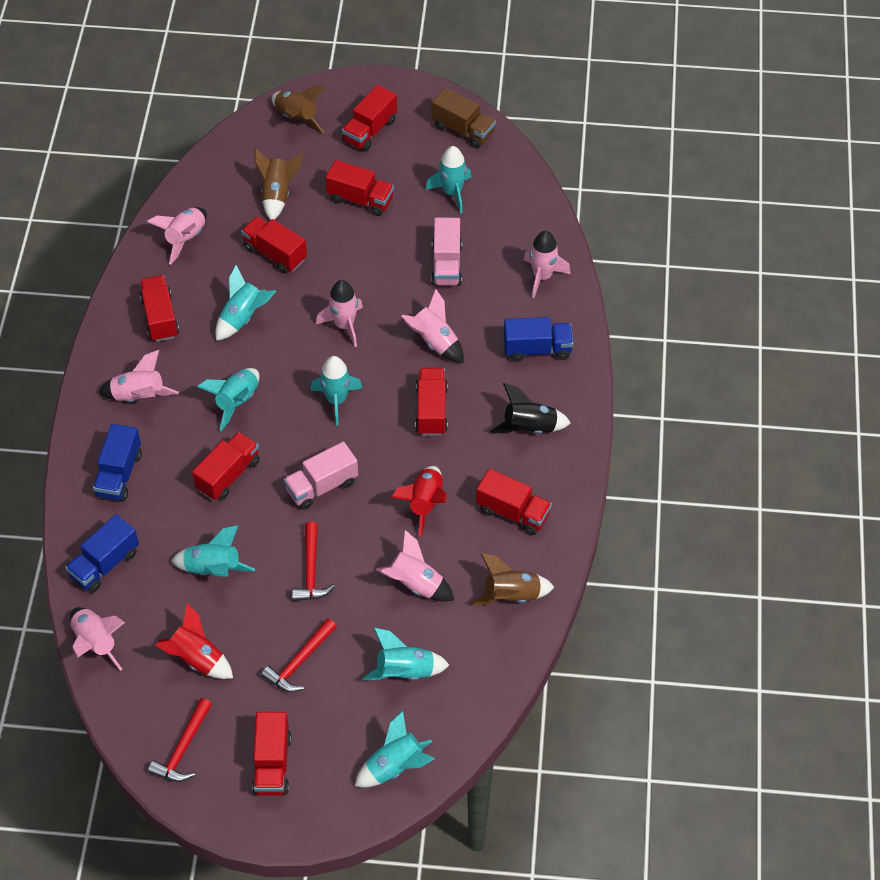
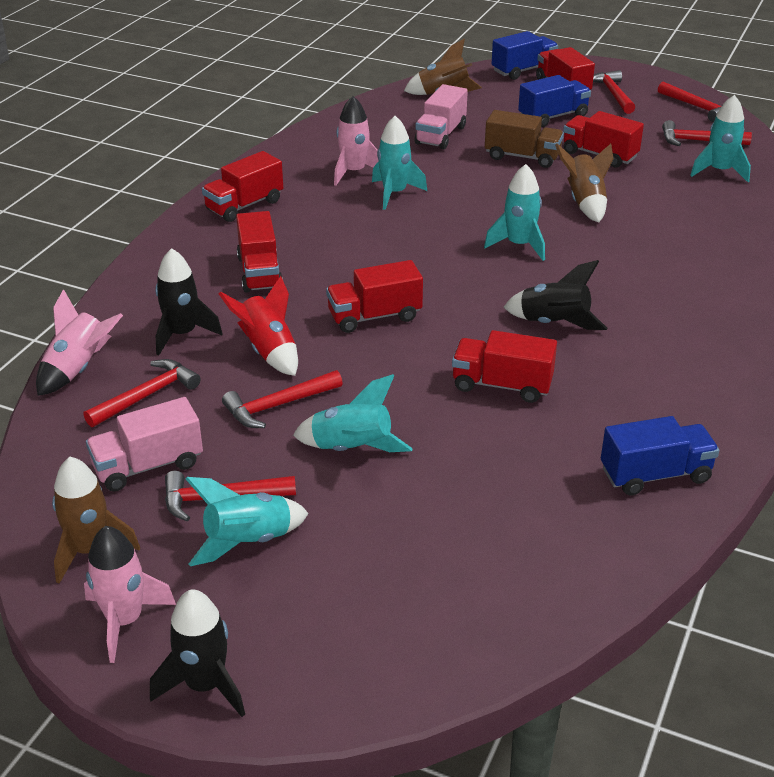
black rocket: [490,383,571,434] = 1 -> [150,589,245,717] [155,248,223,355] [504,260,607,330] = 3
pink rocket: [70,607,125,671] [98,350,179,402] [147,207,207,265] [316,280,363,347] [376,530,454,602] [401,289,464,363] [524,231,571,298] = 7 -> [36,289,123,396] [84,526,176,663] [334,96,379,186] = 3
red hammer: [148,698,212,782] [261,618,337,692] [292,522,335,601] = 3 -> [84,359,201,427] [165,471,296,521] [222,370,343,428] [593,70,635,114] [658,82,722,122] [662,120,752,146] = 6
red rocket: [155,603,233,679] [392,466,447,537] = 2 -> [218,276,298,376] = 1
red truck: [140,275,179,342] [192,432,260,501] [241,216,307,273] [252,712,291,796] [326,160,394,216] [342,85,397,151] [415,368,448,436] [476,469,552,535] = 8 -> [202,151,283,222] [236,211,283,293] [326,260,423,333] [452,330,557,403] [536,47,595,90] [563,111,644,168] = 6
turquoise rocket: [171,525,255,577] [197,368,260,431] [215,265,276,341] [311,356,363,425] [355,710,435,787] [362,628,449,680] [426,146,471,213] = 7 -> [186,477,309,566] [293,374,413,452] [372,116,427,210] [484,164,545,261] [690,95,751,182] = 5

